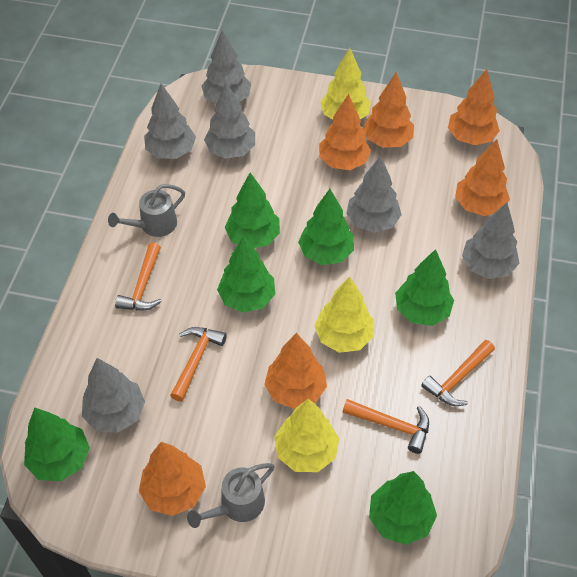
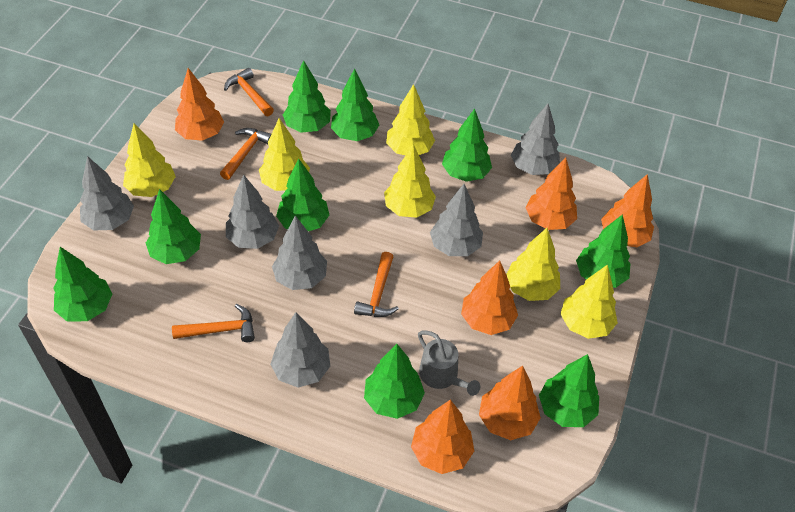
green tree: [24,408,90,481] [217,236,275,313] [225,172,280,248] [298,189,354,265] [369,471,437,545] [395,249,454,326] = 6 -> [53,247,112,321] [146,189,201,264] [276,159,329,231] [283,60,331,133] [331,68,379,141] [364,344,425,419] [442,109,492,182] [539,354,599,427] [576,214,630,288] = 9
grey watering can: [108,184,185,237] [187,463,275,528] = 2 -> [418,331,480,396] = 1
yellow tree: [274,399,339,472] [314,276,374,353] [320,48,371,120] = 3 -> [123,123,176,197] [259,118,310,191] [384,144,436,218] [386,84,435,155] [506,228,560,301] [561,264,618,339] = 6

